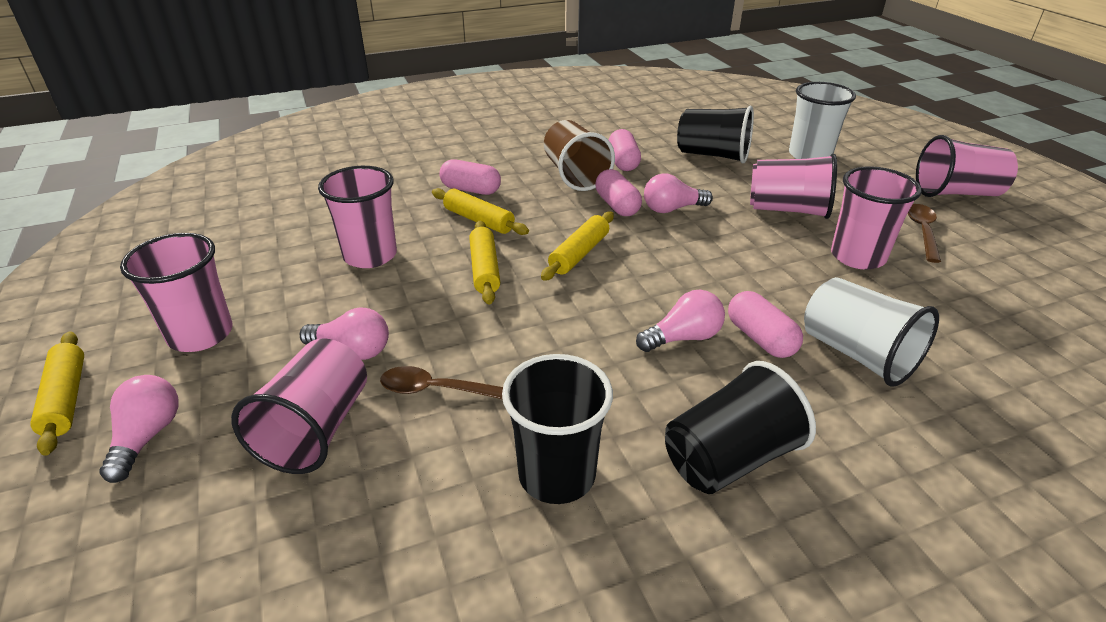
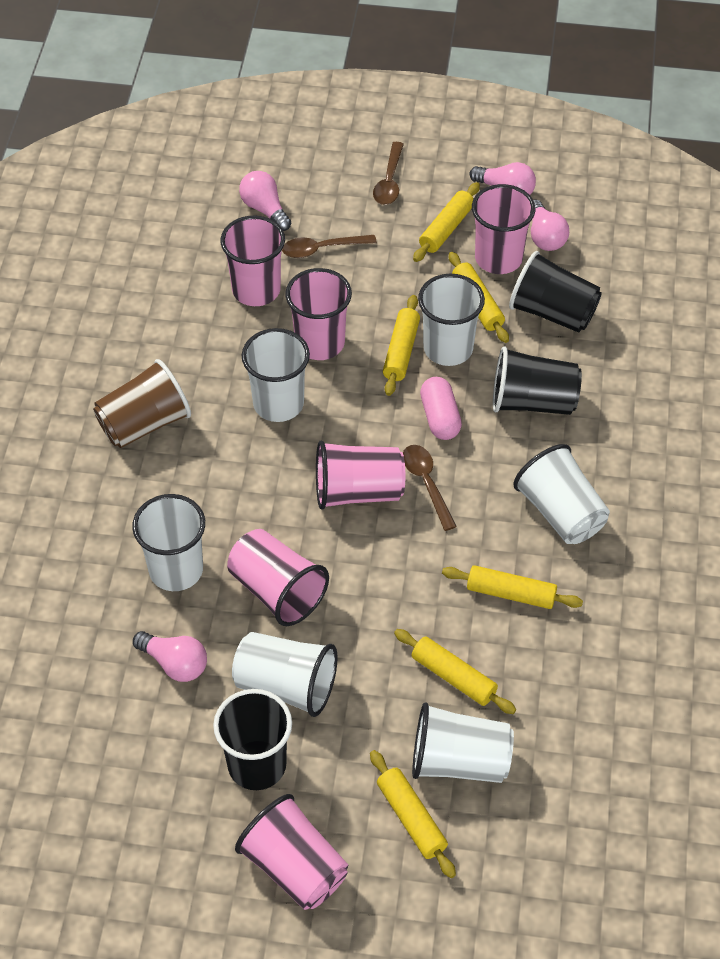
brown spoon: [380,366,503,399] [908,204,941,263] = 2 -> [282,235,377,258] [373,142,404,205] [403,445,457,531] = 3
pink capsule: [439,159,501,195] [595,169,642,216] [609,129,641,171] [728,291,803,358] = 4 -> [420,377,462,440] = 1
white cup: [789,82,856,159] [804,277,939,387] = 2 -> [132,494,205,591] [232,632,338,717] [242,328,310,422] [412,702,514,783] [418,274,485,366] [513,444,610,544] = 6
yellow rolling pin: [30,332,84,456] [432,188,529,235] [469,221,500,305] [541,212,614,281] = 4 -> [370,750,456,878] [383,295,420,396] [394,629,516,714] [413,182,480,262] [442,565,583,609] [449,252,509,343] = 6

